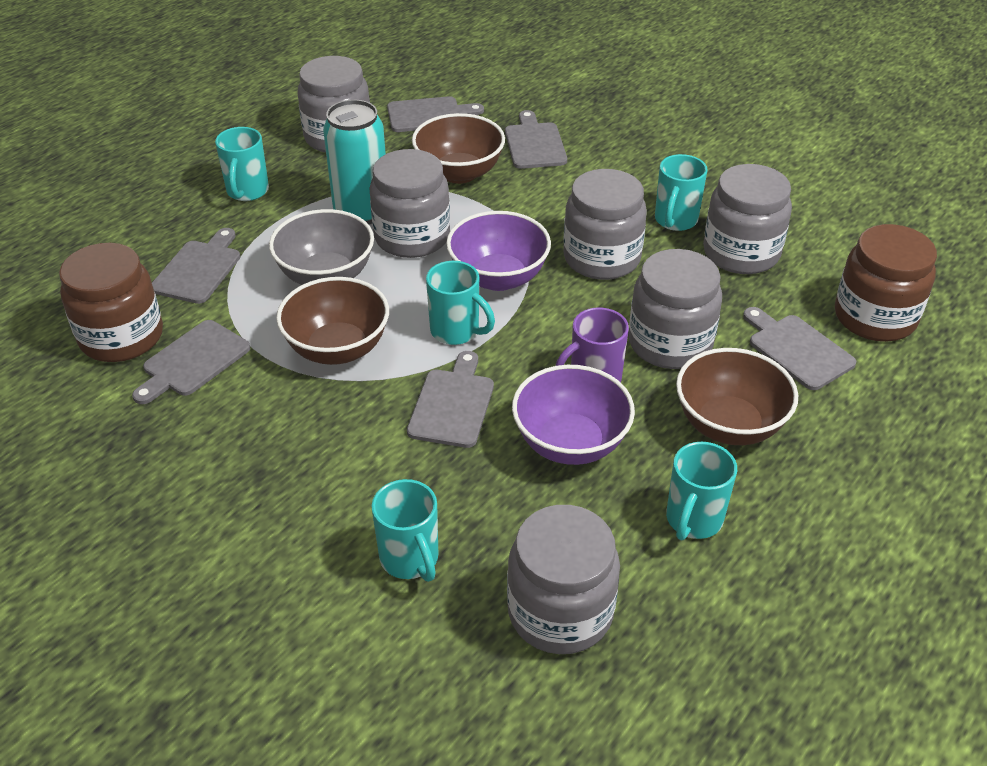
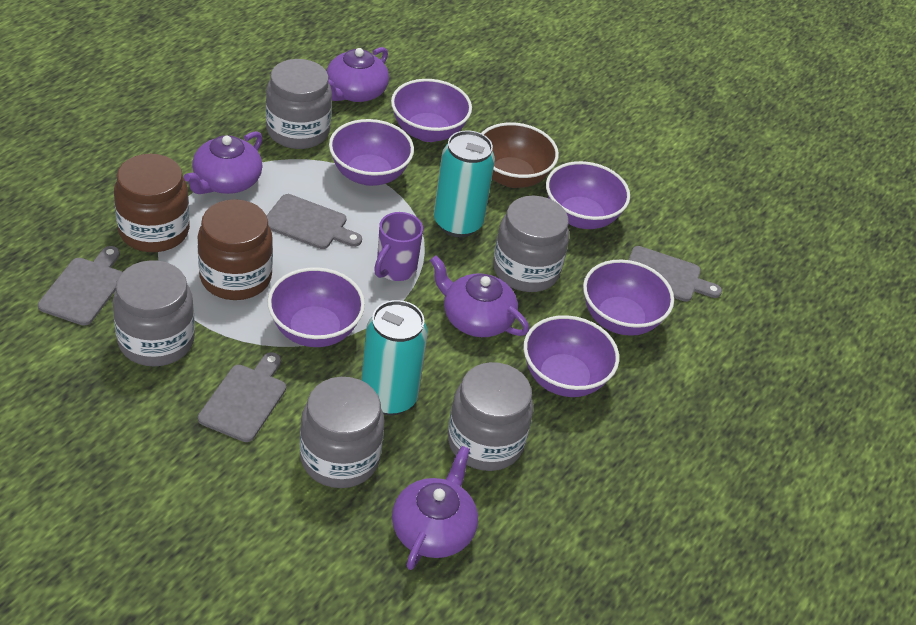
brown bowl: [276,277,389,365] [412,113,505,184] [676,348,798,445] = 3 -> [481,122,559,188] = 1
grey bowl: [269,209,374,285] = 1 -> none = 0
grey cutting board: [132,320,250,404] [152,228,240,304] [387,96,484,132] [407,351,494,448] [505,110,567,169] [743,307,856,390] = 6 -> [38,246,122,325] [198,352,286,442] [267,194,362,249] [629,246,722,302] = 4
grey jar: [298,56,370,153] [370,149,450,258] [507,505,620,654] [563,169,647,280] [629,249,722,369] [703,164,792,274] = 6 -> [113,260,195,367] [266,59,332,149] [300,377,385,488] [448,362,533,471] [493,196,569,292] = 5
purple bowl: [446,211,551,291] [512,365,635,465] = 2 -> [267,267,365,347] [329,119,414,186] [391,79,472,142] [523,315,619,397] [546,161,630,229] [583,259,674,336] = 6
purple teapot: none = 0 -> [184,131,263,194] [327,47,389,102] [392,446,478,570] [430,255,529,337] = 4
turquoise can: [323,100,386,224] = 1 -> [361,300,428,416] [434,130,495,237] = 2
turquoise mug: [215,127,269,201] [372,479,438,582] [426,261,495,345] [655,154,708,231] [666,442,737,541] = 5 -> none = 0

